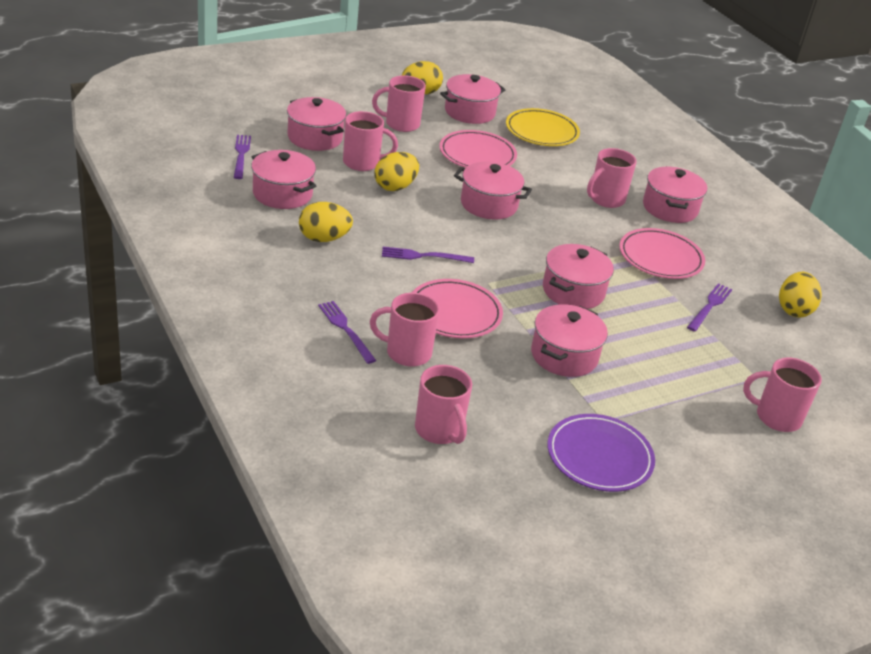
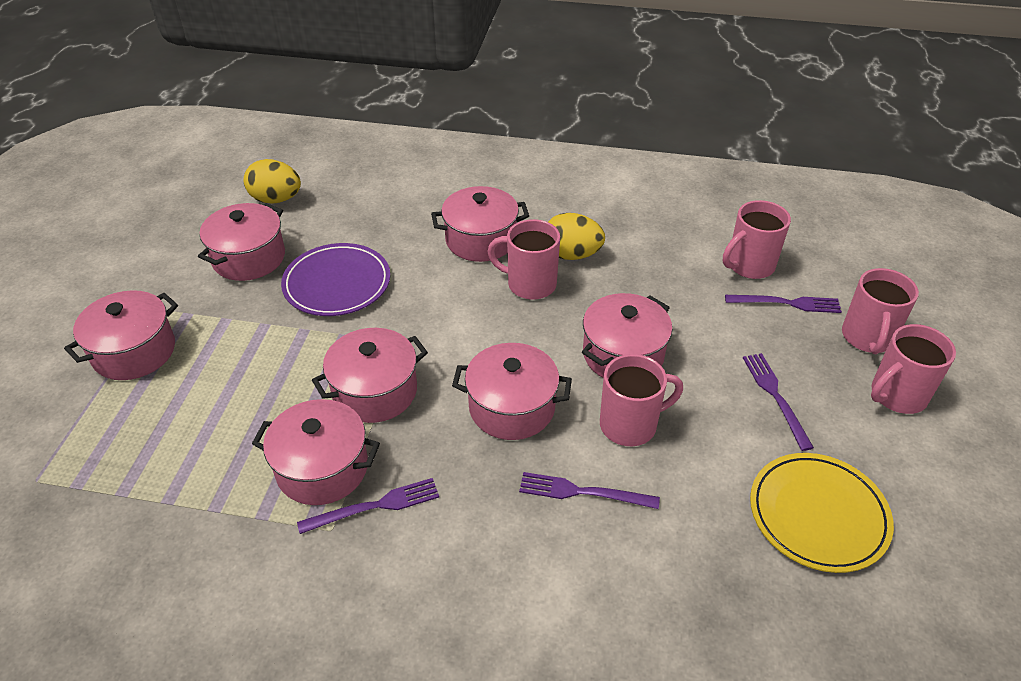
pink mug: [343,111,398,171] [370,293,440,367] [372,75,426,132] [415,365,472,444] [587,148,637,208] [743,357,822,432] = 6 -> [487,219,560,300] [600,354,683,446] [723,200,791,279] [842,268,919,354] [871,324,956,414] = 5
pink plate: [412,279,503,338] [439,130,517,168] [619,228,705,279] = 3 -> none = 0
yellow egg: [299,202,353,242] [374,152,419,191] [402,61,443,94] [779,272,822,317] = 4 -> [244,159,301,204] [548,213,605,260] = 2

